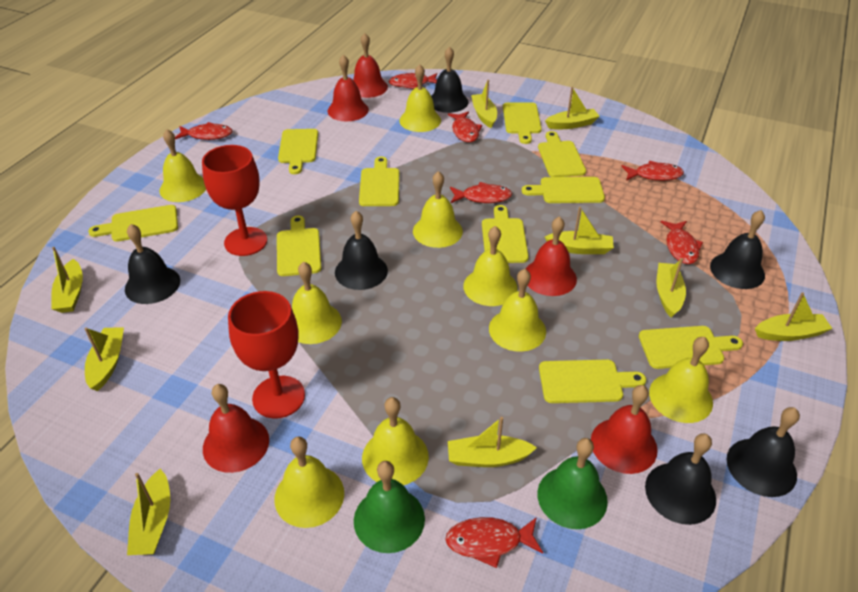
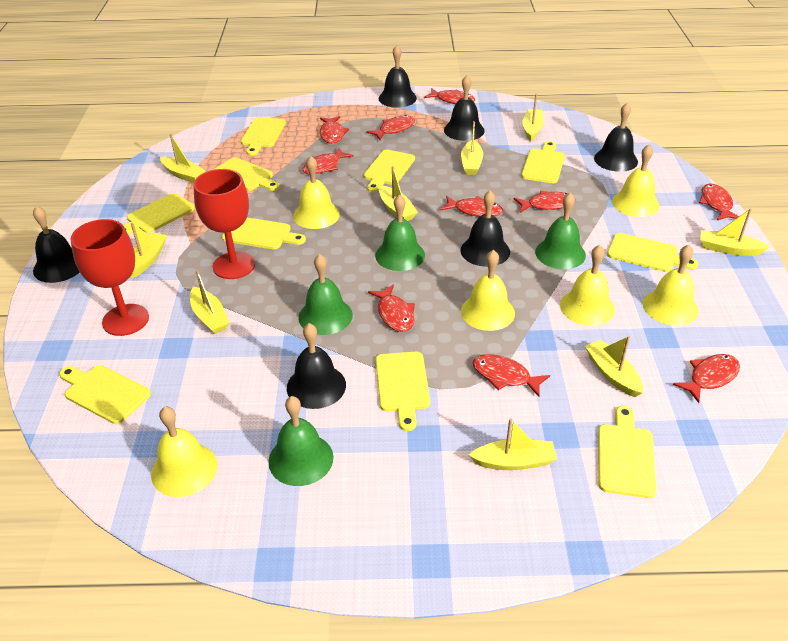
green bell: [354,461,425,553] [537,438,608,529] = 2 -> [268,396,333,486] [298,254,353,335] [375,194,425,271] [535,193,586,269] = 4
red bell: [203,384,269,473] [328,55,369,122] [353,33,388,98] [526,216,577,296] [591,385,658,474] = 5 -> none = 0
red fish: [175,122,233,140] [389,73,437,89] [445,517,543,568] [448,111,482,143] [450,182,512,203] [621,161,684,181] [661,221,703,264] = 7 -> [302,147,354,174] [320,116,349,144] [366,115,415,140] [368,285,415,332] [424,88,475,104] [441,196,503,217] [472,354,550,397] [514,191,576,213] [673,354,740,403] [699,183,739,220] = 10
yellow bell: [159,129,206,202] [274,436,344,528] [292,262,342,344] [362,397,429,485] [399,64,441,132] [413,171,463,248] [463,226,518,306] [489,269,546,352] [649,337,713,423] = 9 -> [151,407,218,497] [293,156,340,229] [461,250,515,331] [560,245,615,326] [612,144,659,217] [643,245,699,326] = 6

